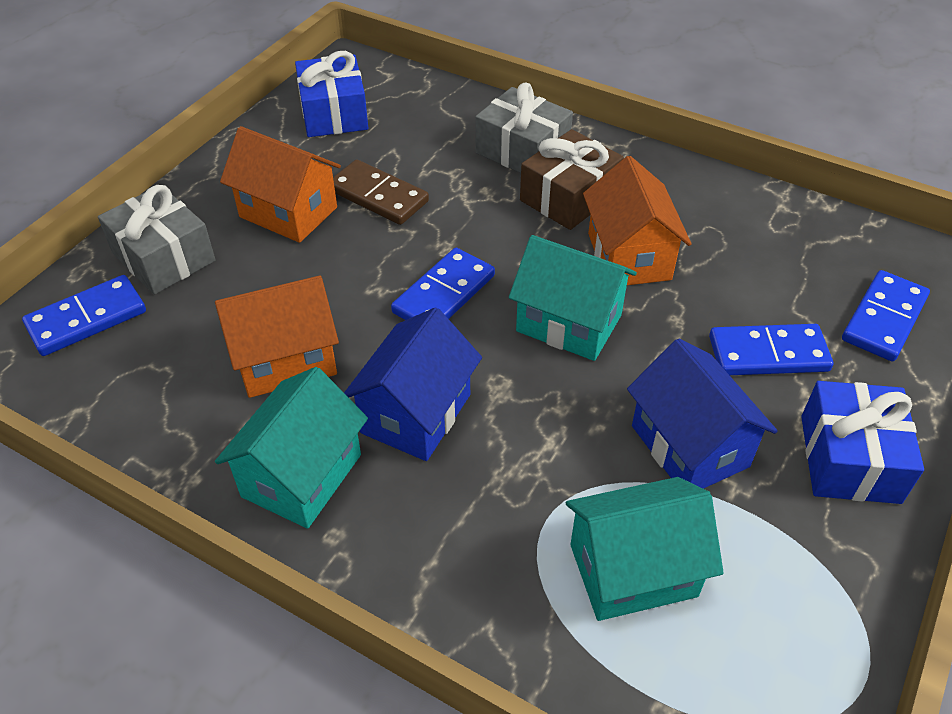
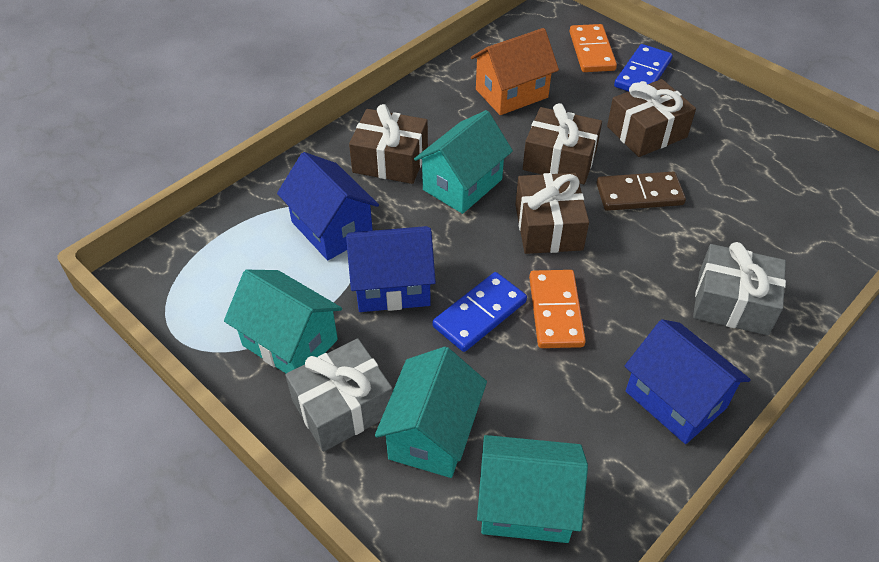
blue domino: [22,275,146,356] [391,248,495,320] [709,324,833,375] [842,270,930,361] = 4 -> [433,272,527,352] [614,44,673,92] = 2
blue gift: [295,51,368,137] [801,381,924,504] = 2 -> none = 0
blue house: [344,307,482,461] [627,338,778,489] = 2 -> [277,152,379,260] [346,226,436,312] [624,319,751,444] = 3
brown gift: [520,129,624,230] = 1 -> [349,104,428,184] [515,173,589,254] [523,103,602,184] [607,79,696,157] = 4
orange domino: none = 0 -> [529,270,586,348] [570,24,617,72] = 2
orange house: [215,276,339,398] [220,126,341,243] [583,156,691,285] = 3 -> [471,28,559,115] = 1
turquoise house: [215,367,368,529] [509,235,637,361] [566,477,724,621] = 3 -> [224,270,342,373] [375,347,487,478] [414,110,513,214] [477,435,588,543] = 4

